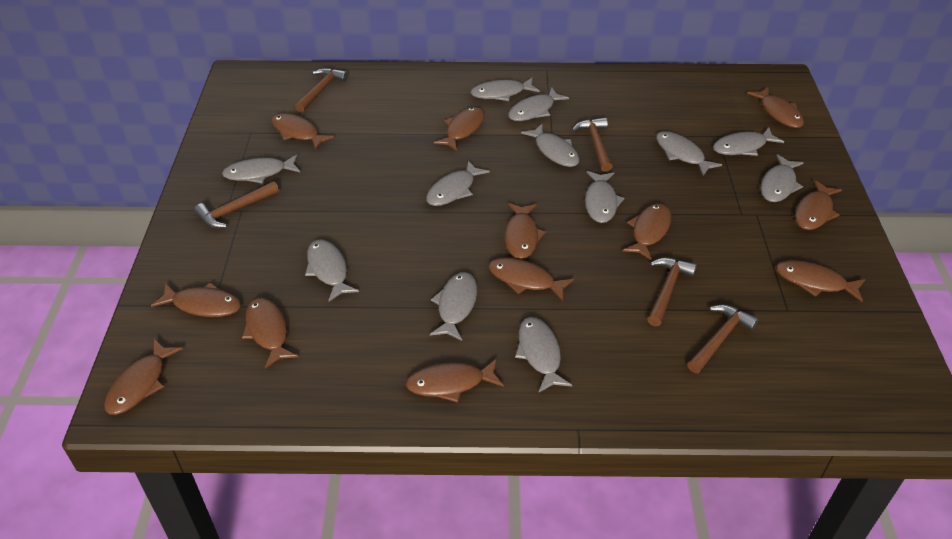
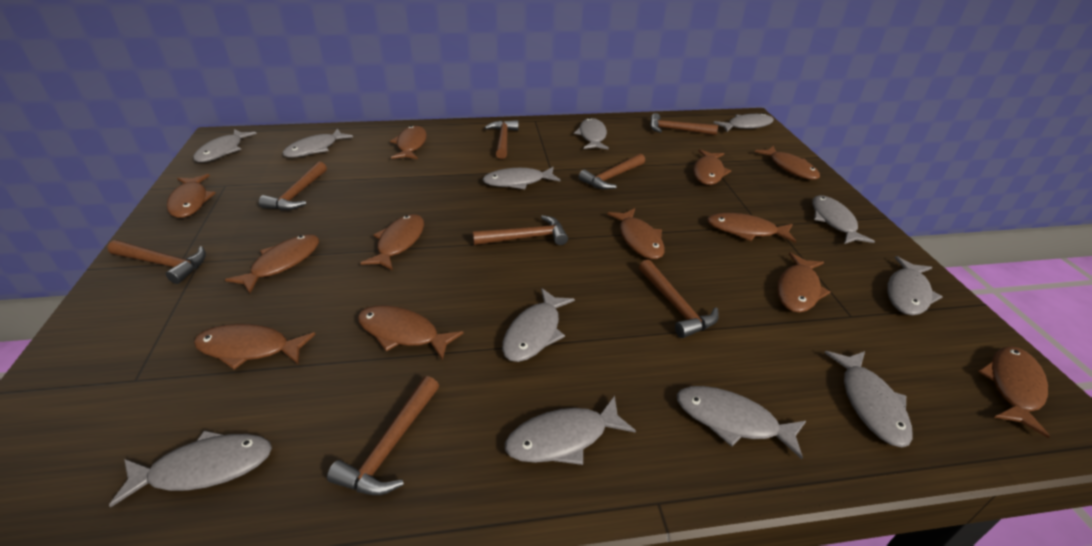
brown hammer: [194,181,279,228] [295,68,348,112] [572,118,612,172] [647,258,697,326] [687,305,759,373] = 5 -> [108,240,206,284] [259,162,327,210] [327,376,439,495] [472,215,568,245] [484,120,519,159] [579,153,645,189] [639,260,719,338] [650,113,718,135] = 8

